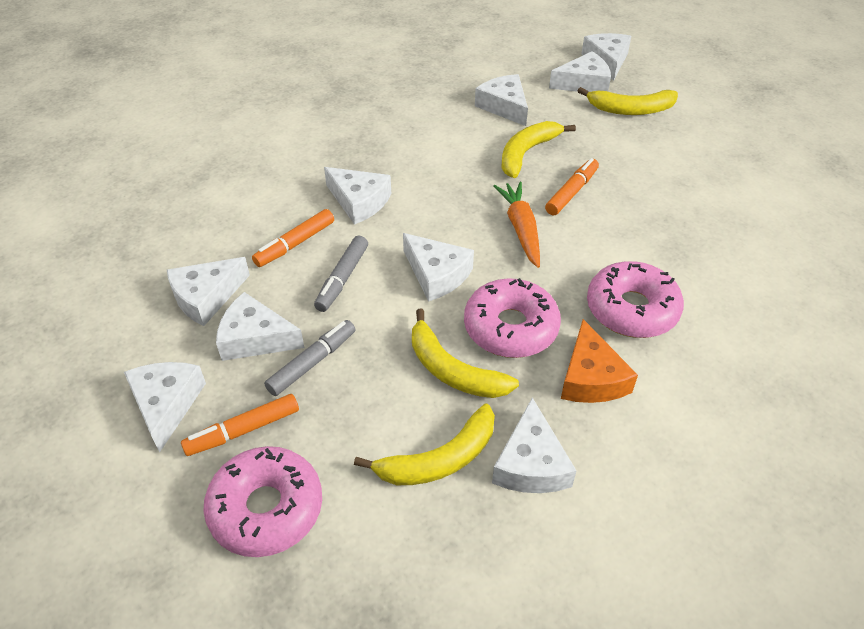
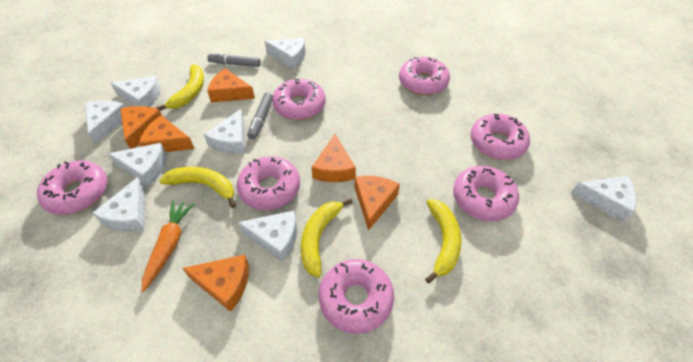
orange cheese: [561,319,638,403] = 1 -> [120,106,162,149] [139,115,194,152] [183,255,249,312] [207,68,255,103] [311,134,356,182] [355,176,400,231] = 6
orange marker: [181,394,299,456] [252,209,334,267] [545,158,599,215] = 3 -> none = 0
pink donut: [203,446,322,557] [464,278,561,358] [587,261,684,338] = 3 -> [37,160,107,215] [237,156,300,210] [272,78,326,120] [319,259,394,334] [399,57,450,95] [453,166,519,221] [470,114,530,160] = 7
white cheese: [124,362,206,453] [167,257,250,326] [216,292,304,361] [324,167,391,225] [403,233,474,302] [475,74,528,126] [492,397,577,493] [549,51,611,92] [581,33,631,81] = 9 -> [85,100,125,144] [93,176,145,232] [108,143,167,186] [111,76,161,107] [204,109,245,154] [238,211,297,262] [265,38,305,69] [571,176,637,222] = 8

